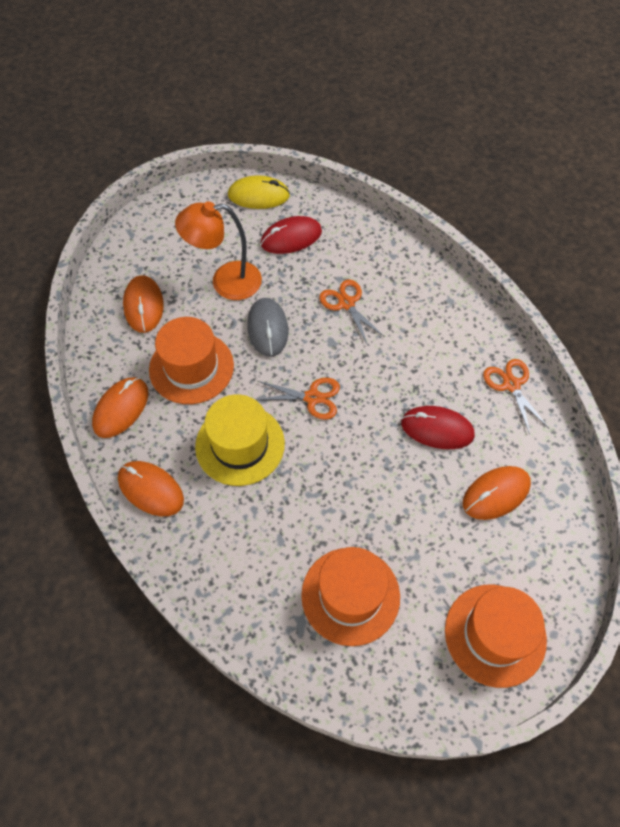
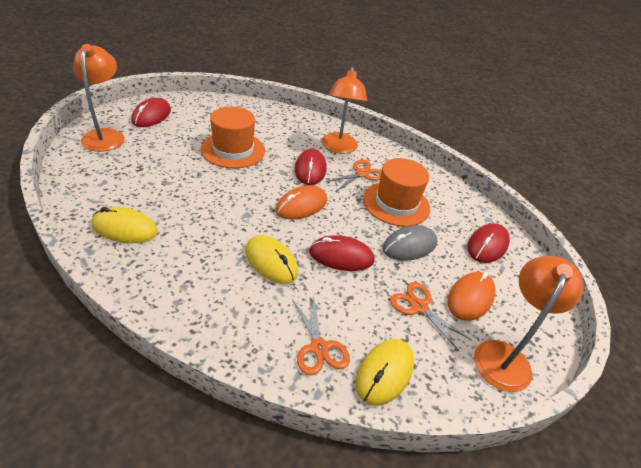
orange hat: [149,317,234,404] [301,547,400,646] [445,585,547,688] = 3 -> [201,107,265,168] [363,158,430,227] = 2
orange lamp: [175,201,262,300] = 1 -> [74,44,125,152] [322,67,367,154] [474,256,583,392] = 3
orange mouse: [92,377,149,438] [118,461,184,516] [123,275,164,333] [463,466,531,520] = 4 -> [276,185,327,220] [447,272,496,321] = 2
red mouse: [261,216,322,254] [401,406,475,449] = 2 -> [131,98,171,127] [295,149,327,185] [309,235,375,271] [467,223,510,263] = 4
yellow hat: [195,394,285,486] = 1 -> none = 0
yellow mouse: [228,175,290,209] = 1 -> [92,207,158,243] [245,235,298,284] [355,339,414,406] = 3

